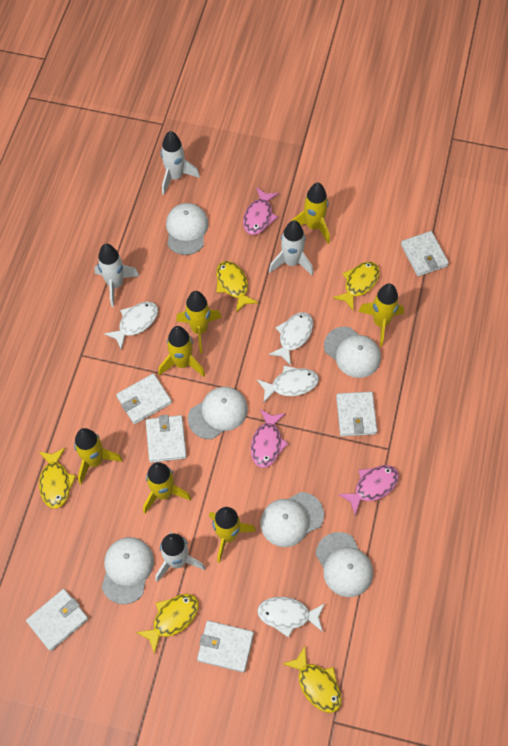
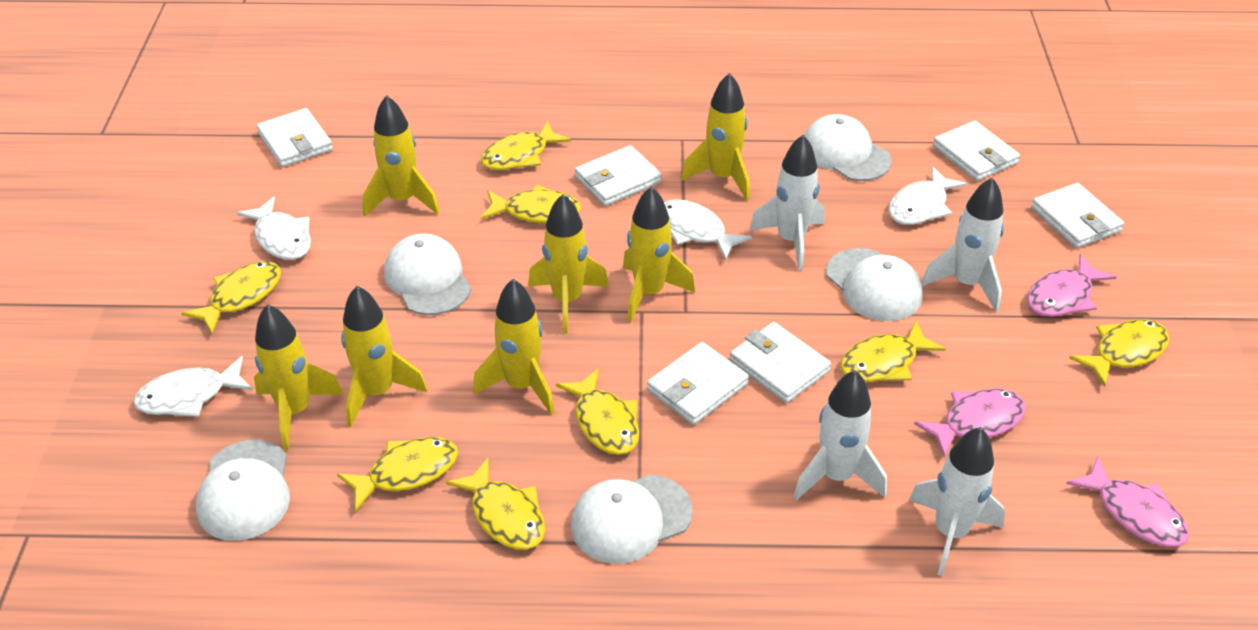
white cap: [102,537,154,604] [166,203,209,255] [188,387,248,439] [260,492,324,547] [316,532,373,597] [324,327,381,378] = 6 -> [196,440,290,541] [384,234,471,315] [571,474,693,564] [804,114,892,181] [826,248,923,321] = 5
yellow fish: [38,448,76,509] [136,594,199,654] [216,261,259,312] [283,646,342,713] [333,262,380,310] = 5 -> [181,261,281,334] [337,437,458,512] [446,458,545,550] [481,121,571,170] [481,185,581,223] [556,368,639,455] [840,321,946,382] [1069,319,1170,387] = 8

